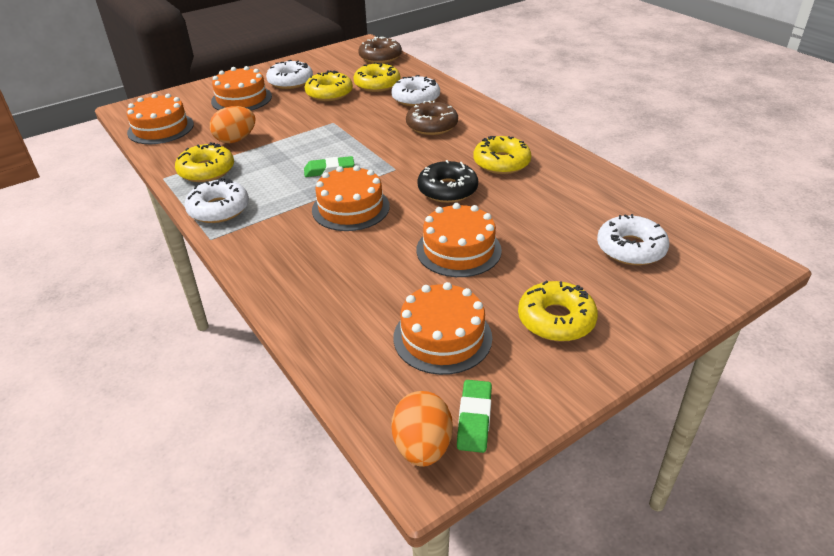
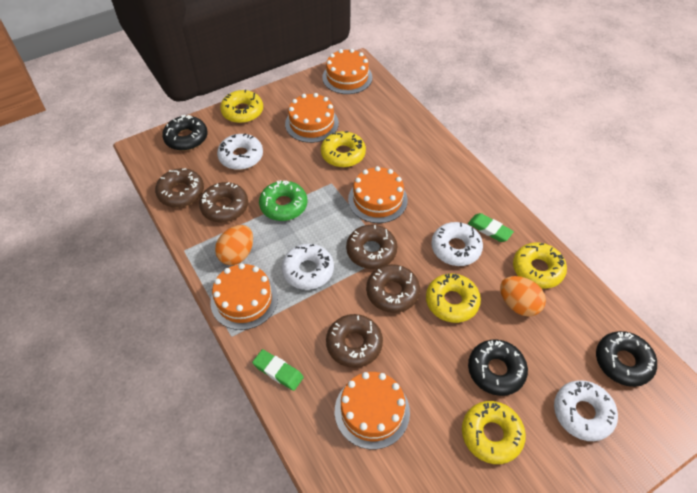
black donut: [417,160,478,203] = 1 -> [162,115,208,151] [468,339,528,396] [596,331,657,387] = 3
brown donut: [358,36,402,63] [406,100,458,135] = 2 -> [155,168,204,207] [199,182,248,222] [326,314,383,368] [346,225,397,269] [366,264,420,313] = 5
green donut: none = 0 -> [259,180,307,221] = 1

